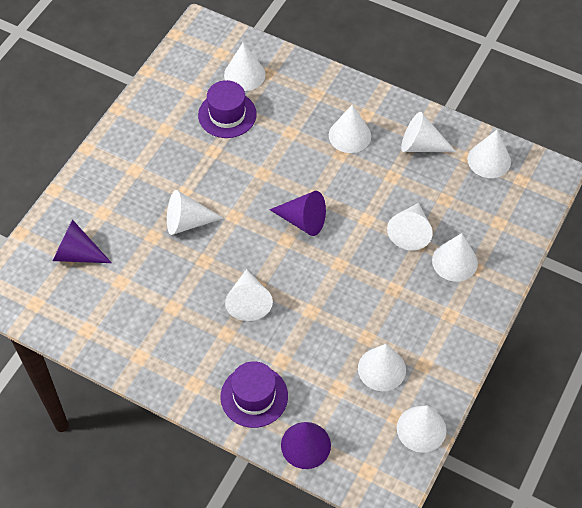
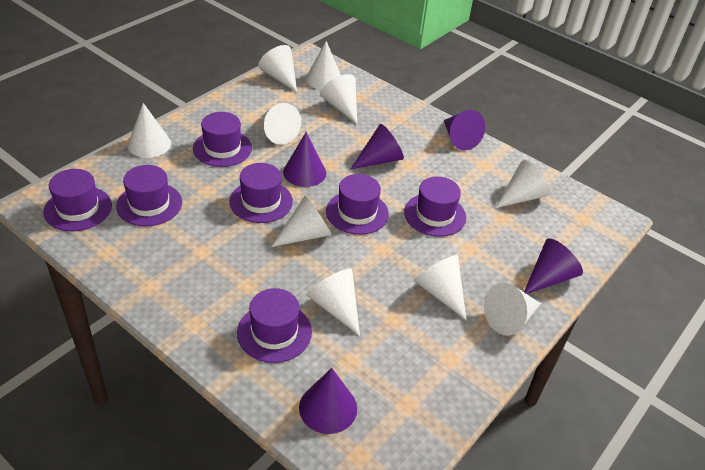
purple cone: [53,219,112,263] [269,191,326,236] [281,422,331,469] = 3 -> [283,132,326,187] [299,368,357,434] [351,124,404,169] [444,110,485,150] [524,239,583,294] = 5
purple hat: [198,80,257,138] [220,361,288,428] = 2 -> [43,169,112,231] [116,165,182,226] [193,112,252,167] [229,163,293,223] [237,288,312,363] [326,174,389,235] [404,176,466,237] = 7

